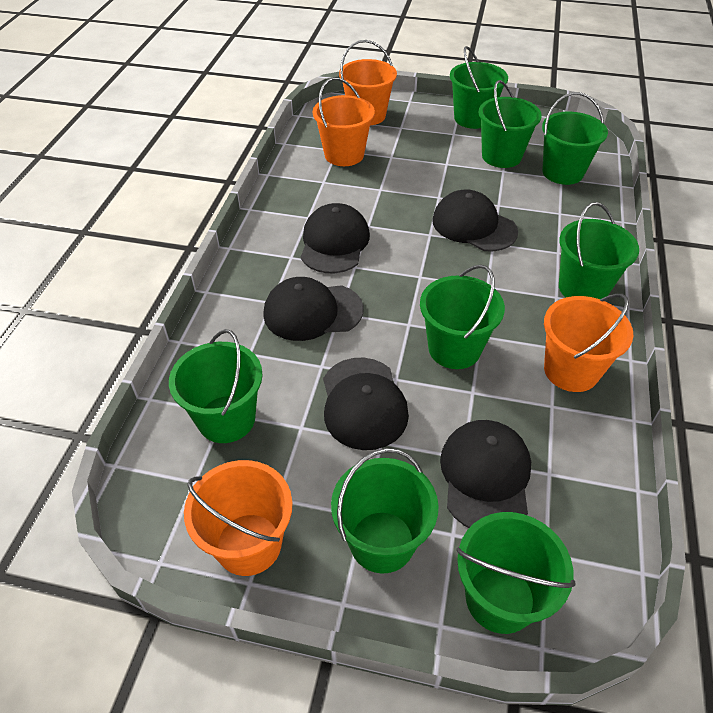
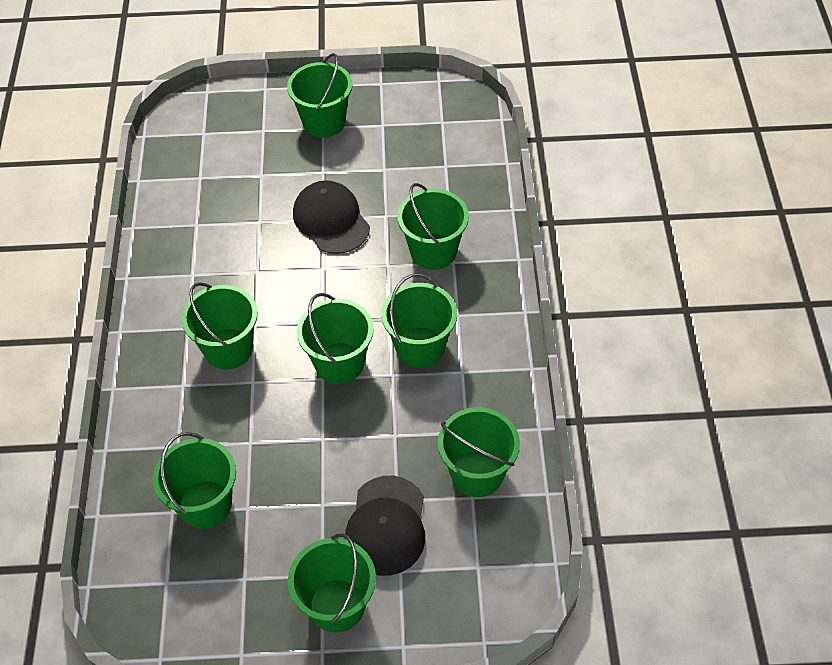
black cap: [263,277,363,341] [301,203,370,273] [323,358,409,450] [432,190,518,252] [440,420,531,528] = 5 -> [293,180,370,254] [345,476,425,576] = 2
orange bucket: [184,460,292,576] [313,78,375,166] [339,40,397,125] [544,294,633,392] = 4 -> none = 0

